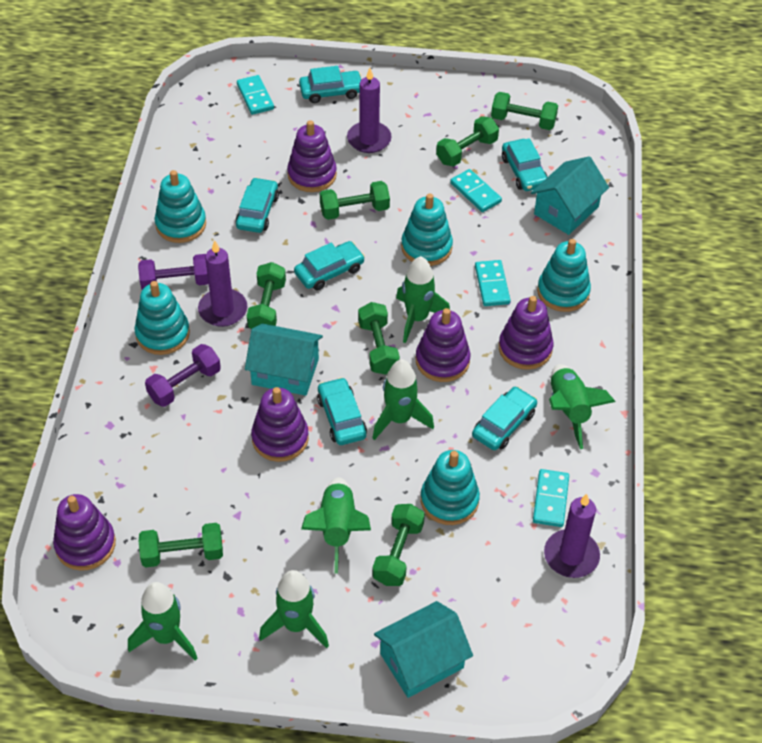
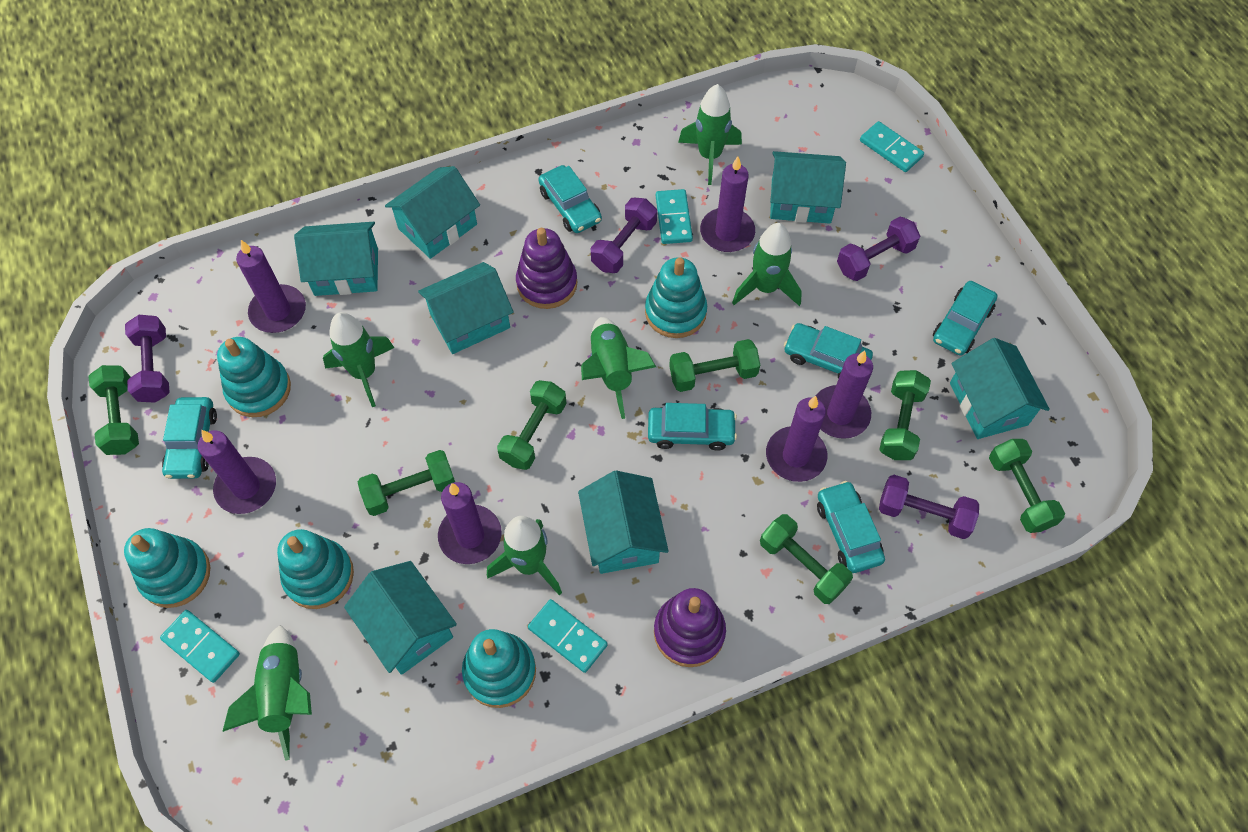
purple candle: [198,240,248,327] [347,68,392,153] [544,494,600,578] = 3 -> [197,430,276,514] [236,240,306,333] [438,482,502,564] [700,156,755,252] [766,396,827,482] [816,350,873,439] = 6
purple dumbbell: [138,254,209,290] [145,344,221,407] = 2 -> [125,315,170,403] [591,198,657,273] [837,217,920,281] [879,475,979,539] = 4
purple stacking toy: [53,494,116,571] [251,387,309,462] [287,120,337,192] [416,308,470,382] [499,296,554,370] = 5 -> [516,228,577,309] [654,588,726,667] = 2
turquoise house: [245,323,323,396] [374,601,473,698] [531,156,609,235] = 3 -> [294,222,378,296] [344,561,457,675] [385,166,480,259] [418,262,513,354] [578,470,669,574] [770,151,846,224] [950,338,1050,439] = 7

